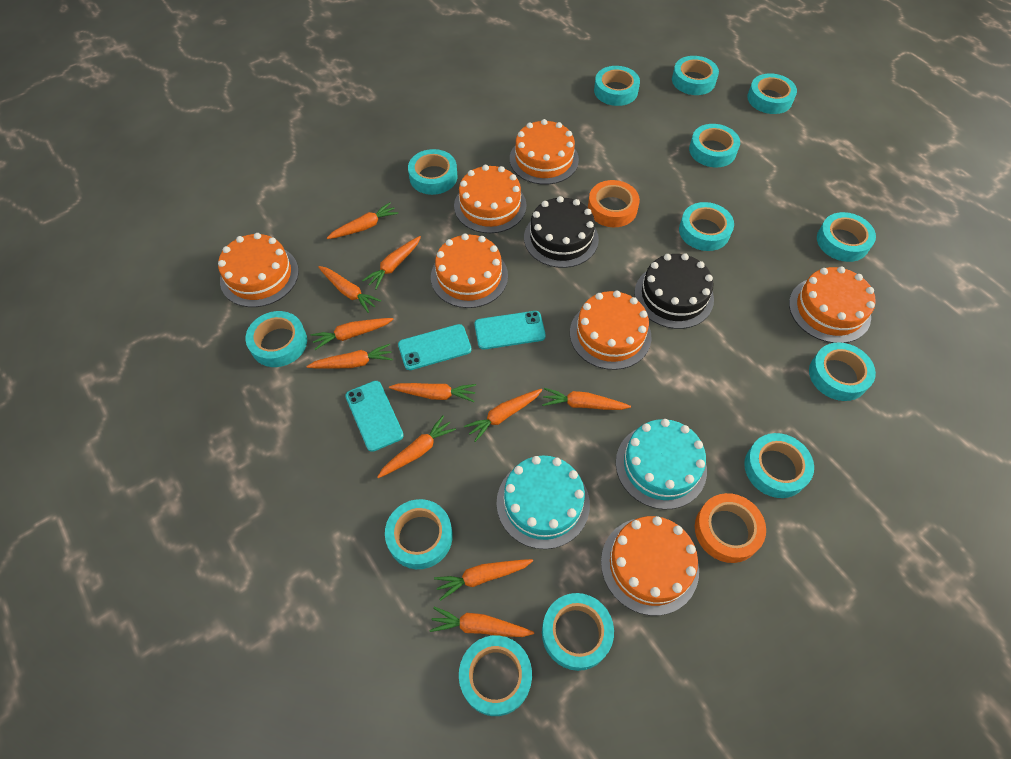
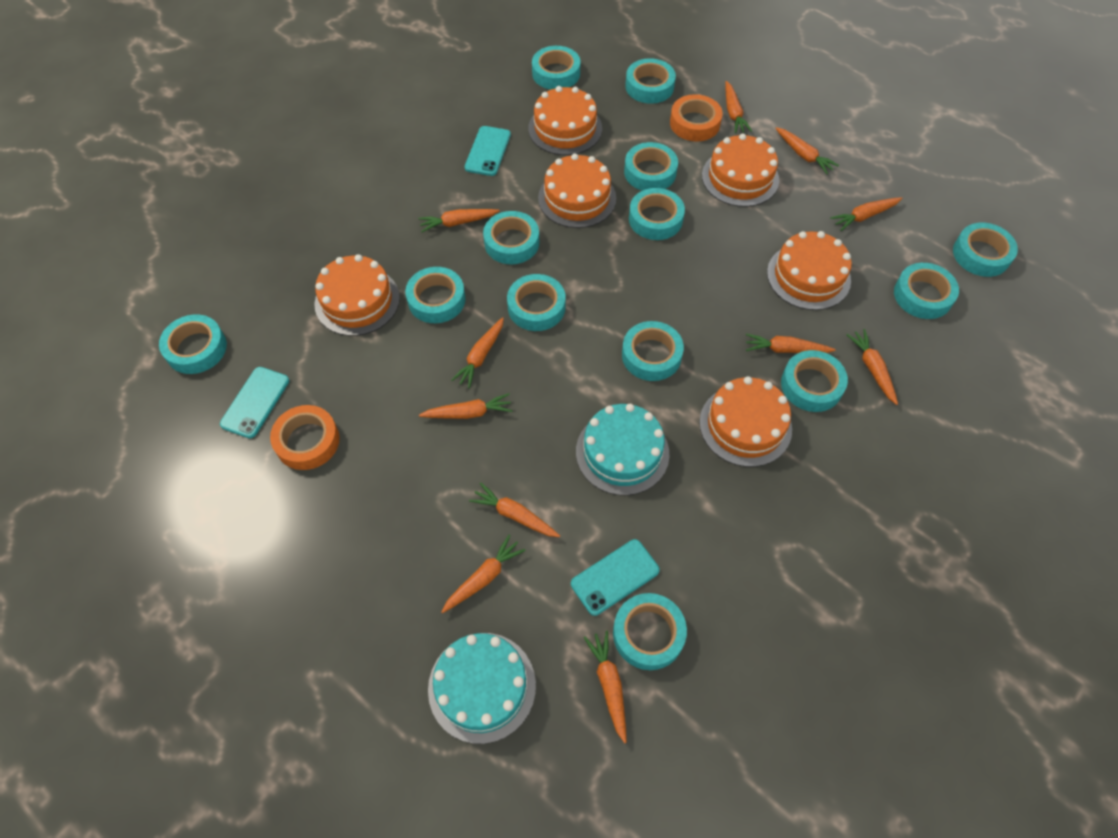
black cake: [524,196,599,268] [634,253,714,329] = 2 -> none = 0
orange cake: [218,233,299,307] [431,234,508,308] [454,165,527,233] [510,119,579,185] [570,290,652,370] [601,516,699,616] [789,267,876,343] = 7 -> [314,254,400,336] [528,86,602,155] [538,153,616,228] [699,376,792,467] [702,133,779,207] [767,231,852,310] = 6

